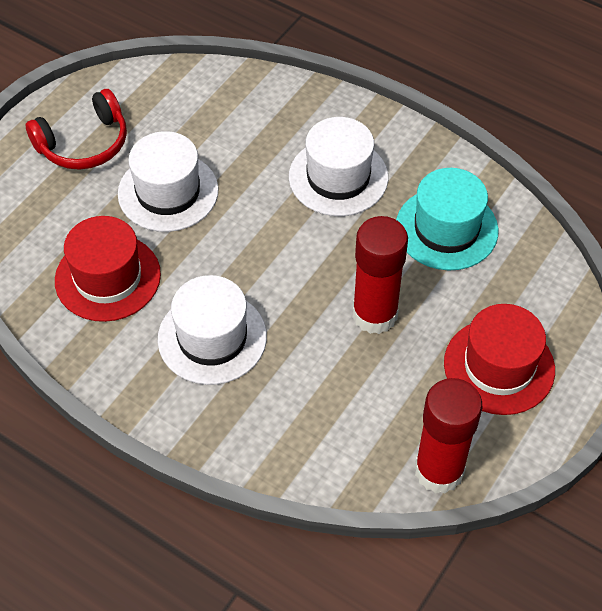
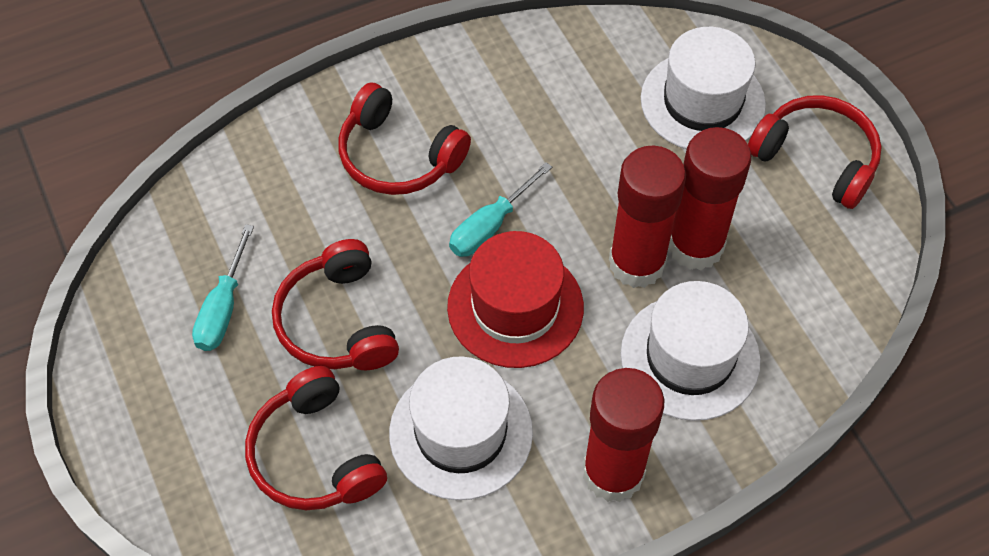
red glue stick: [352,216,408,334] [415,378,482,494] = 2 -> [583,368,664,502] [609,146,686,288] [668,127,751,270] = 3
red hat: [55,216,161,322] [444,304,555,415] = 2 -> [447,231,584,368] = 1
red headphones: [26,89,127,170] = 1 -> [245,366,387,510] [272,239,399,370] [338,82,471,195] [748,95,882,209] = 4
turquoise hat: [396,168,499,270] = 1 -> none = 0
turquoise screwdriver: none = 0 -> [192,224,254,351] [449,162,552,257] = 2

